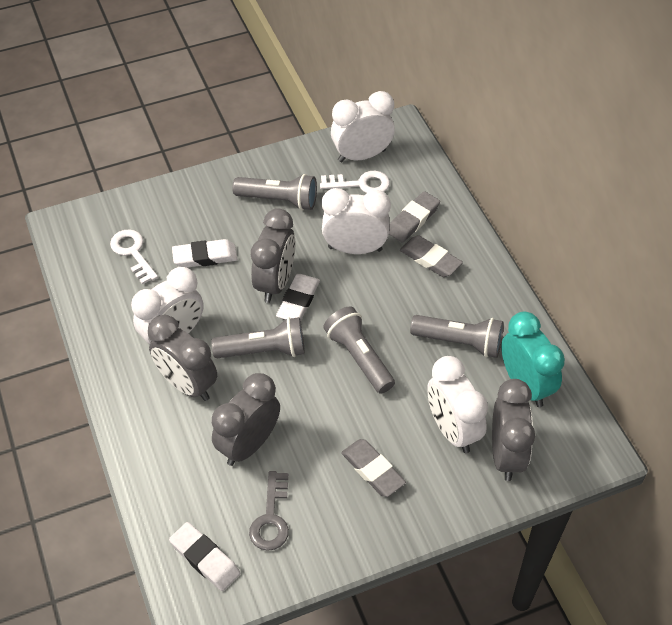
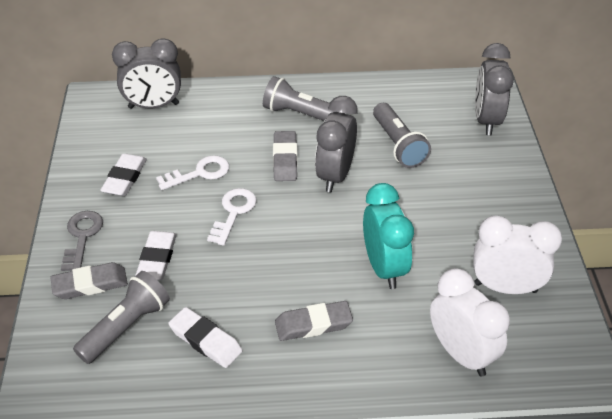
grey clock: [148,315,217,401] [212,373,280,466] [251,209,295,303] [492,379,535,481] = 4 -> [112,38,181,109] [315,96,358,192] [475,43,514,135] = 3
grey flashlight: [211,317,305,358] [232,174,317,211] [323,306,395,394] [410,315,504,358] = 4 -> [73,271,170,364] [263,76,345,121] [373,103,431,168] = 3
white clock: [131,267,204,345] [322,188,391,254] [331,91,395,162] [427,356,488,453] = 4 -> [430,268,510,377] [473,215,562,294] = 2

